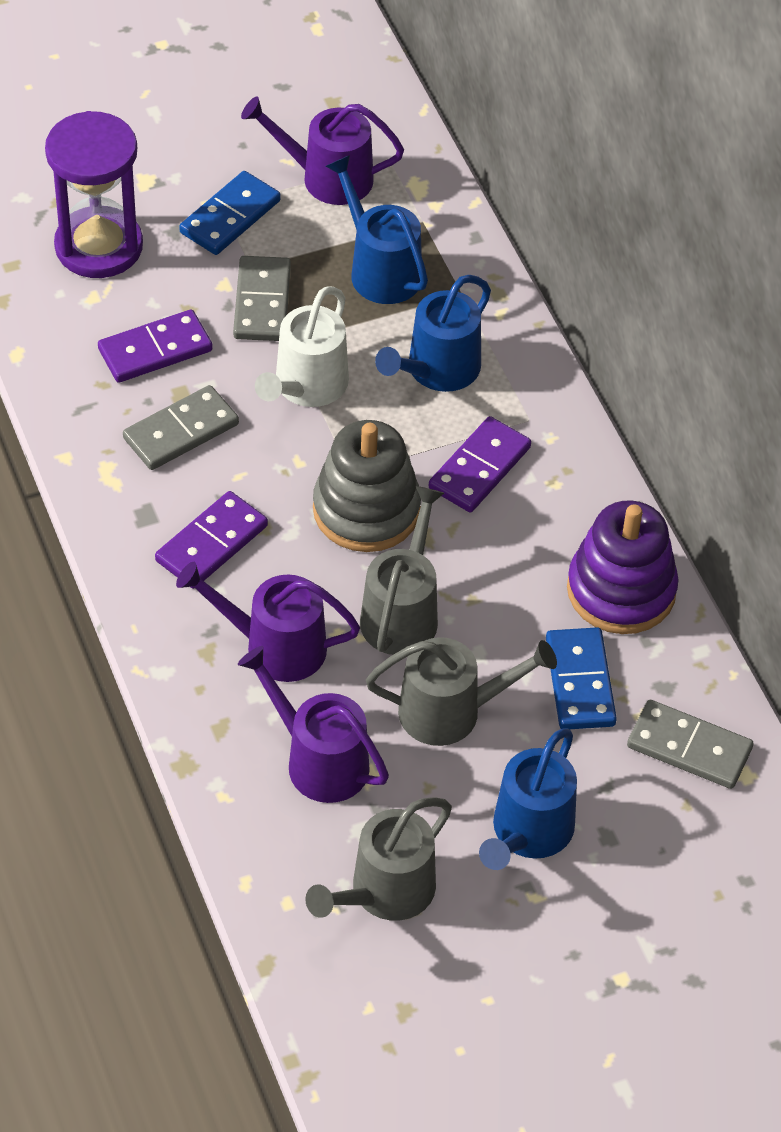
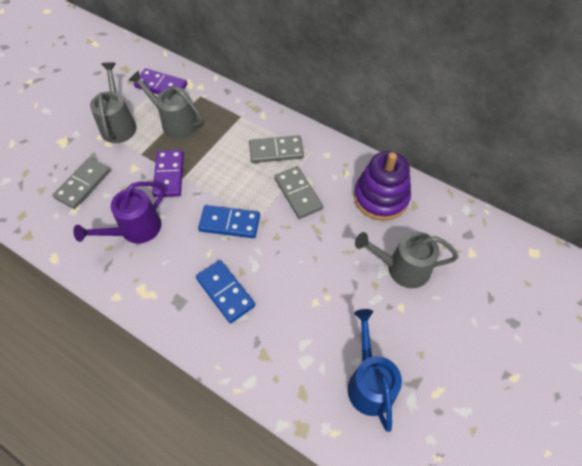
blue watering can: [326,155,428,304] [375,275,491,392] [479,728,577,870] = 3 -> [348,309,402,432] = 1
grey stacking toy: [313,420,421,552] = 1 -> none = 0
purple domino: [98,310,213,383] [155,491,268,589] [429,416,531,512] = 3 -> [134,68,187,94] [152,150,184,197] = 2
purple hourglass: [45,111,143,278] = 1 -> none = 0
purple watering can: [176,562,360,682] [238,646,389,803] [241,96,404,205] = 3 -> [73,181,165,244] = 1
white watering can: [255,286,349,407] = 1 -> none = 0

